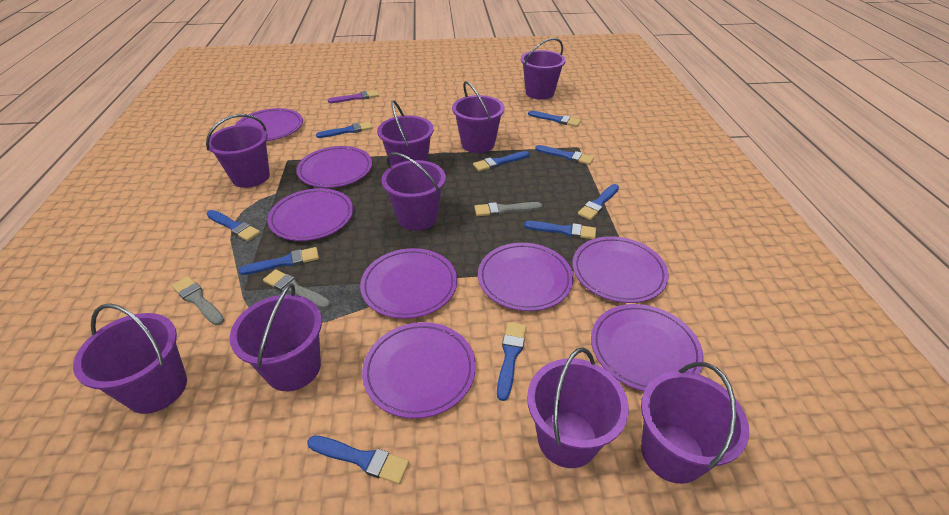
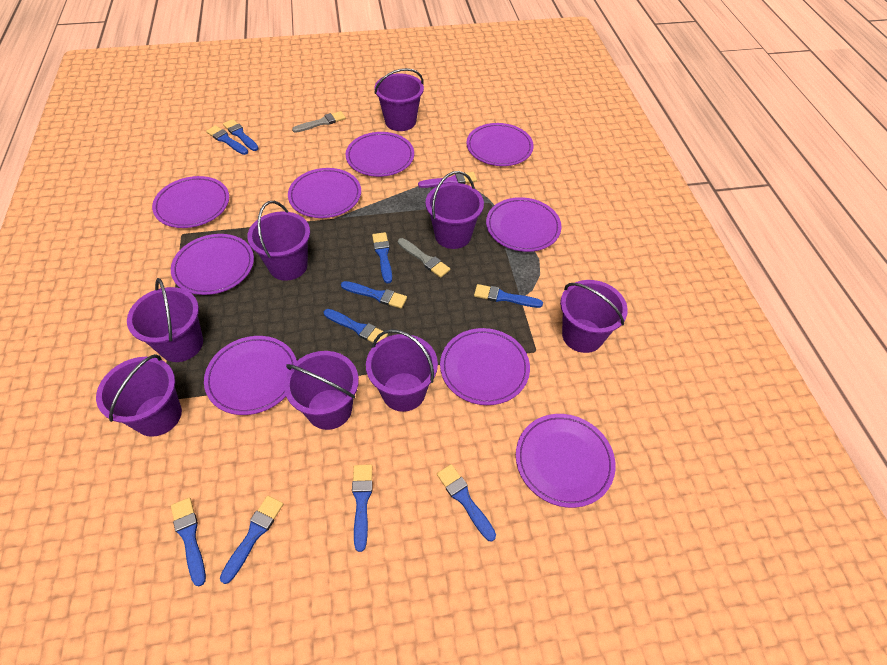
grey brush: [172,276,224,325] [263,269,331,309] [474,202,542,216] = 3 -> [292,111,346,133] [398,238,450,278] = 2
purple bucket: [73,303,187,414] [206,114,270,188] [230,283,322,391] [377,100,434,166] [381,152,446,231] [452,81,505,153] [521,38,566,100] [527,348,629,468] [641,362,749,484] = 9 -> [96,354,182,437] [127,278,203,362] [247,201,310,281] [284,351,359,430] [366,329,438,412] [374,68,424,131] [425,171,484,249] [560,280,628,353] = 8
purple plate: [235,108,303,141] [267,188,353,241] [296,146,372,188] [360,248,457,319] [362,322,476,419] [478,243,573,311] [572,236,669,303] [591,304,704,391] = 8 -> [152,176,229,228] [171,234,254,295] [204,336,297,415] [288,168,361,218] [345,132,414,177] [440,328,530,405] [466,123,534,166] [486,197,561,252] [516,414,616,508] = 9

